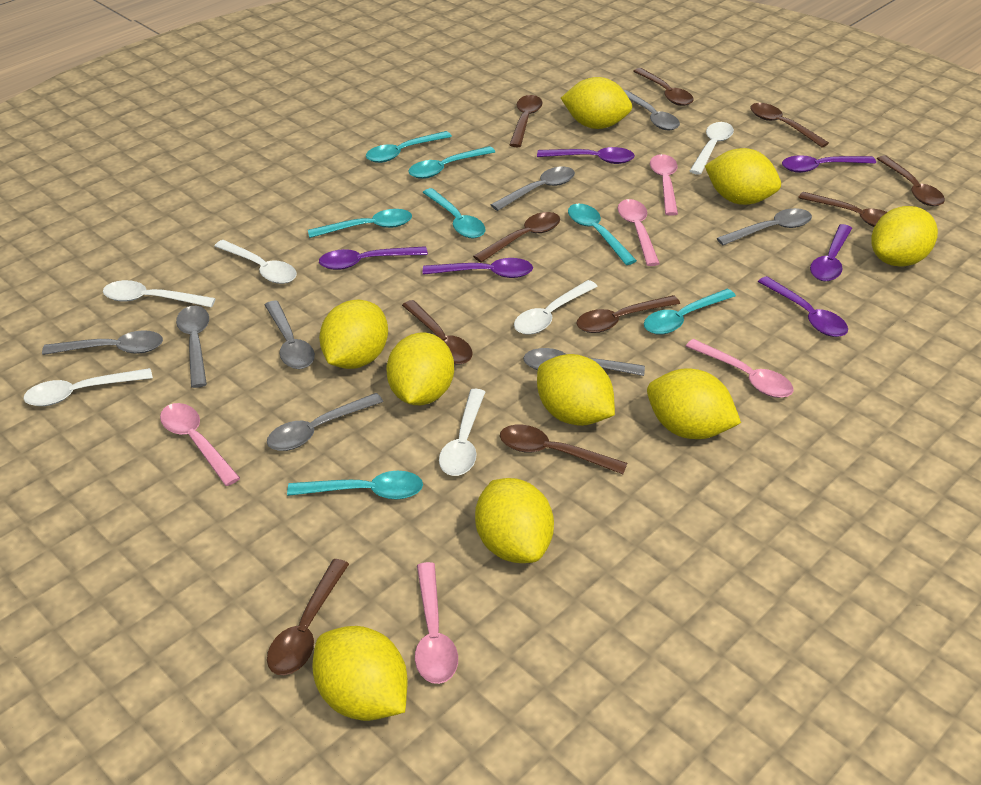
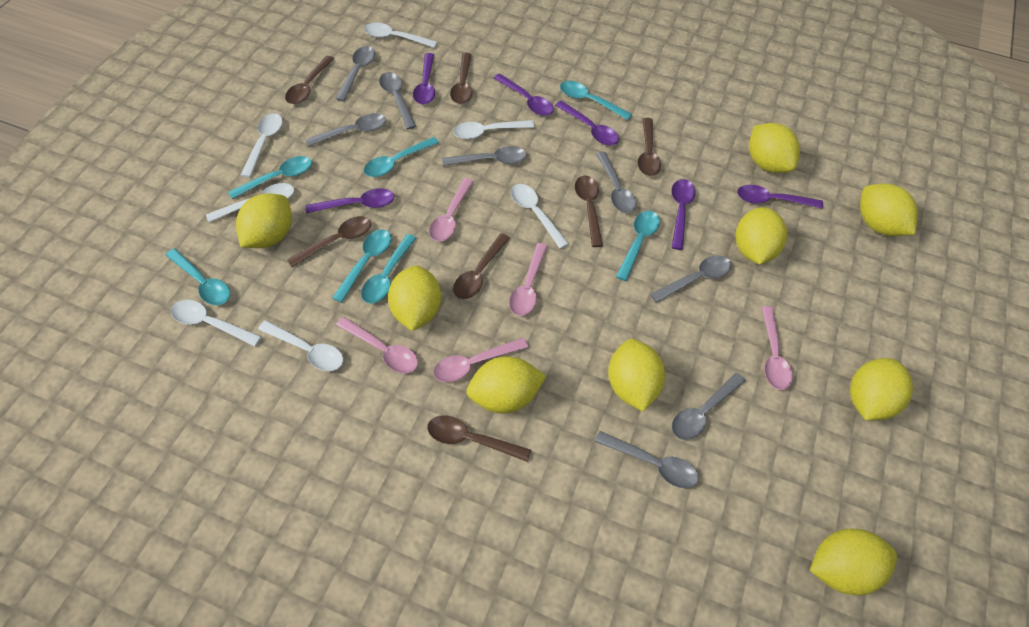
brown spoon: [267,559,349,675] [402,300,473,365] [473,212,560,263] [500,425,627,474] [509,95,543,147] [576,295,680,333] [633,68,694,106] [750,103,829,148] [798,192,887,227] [877,156,945,206] = 10 -> [285,56,334,104] [287,216,371,267] [427,415,531,462] [450,53,472,104] [453,233,510,299] [575,176,603,247] [638,118,661,176] = 7
white spoon: [23,368,153,406] [103,280,216,308] [215,240,297,284] [439,389,485,476] [514,280,598,335] [690,122,734,175] = 6 -> [171,300,261,347] [206,183,294,222] [241,113,283,178] [258,320,343,371] [364,23,437,48] [453,120,534,139] [511,184,569,249] = 7

